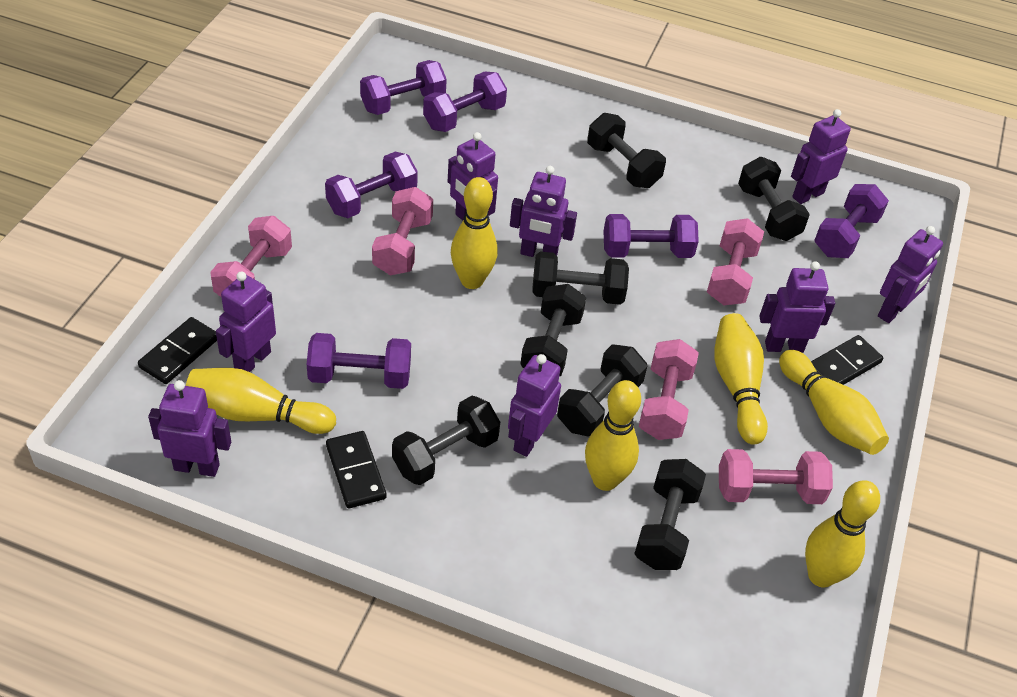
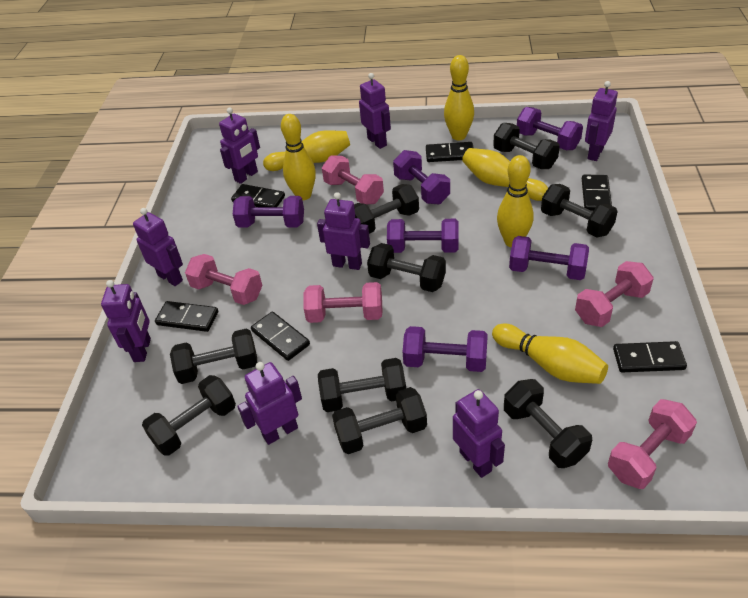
black domino: [138,317,217,384] [326,431,386,508] [811,335,883,385] = 3 -> [155,301,218,332] [231,184,285,207] [251,312,310,361] [426,142,473,162] [582,175,612,211] [613,341,687,372] = 6
black dumbbell: [392,396,500,485] [520,284,586,376] [533,251,629,305] [557,344,647,437] [587,113,666,188] [634,459,706,570] [738,157,810,241] = 7 -> [142,375,236,456] [170,329,257,384] [318,358,406,412] [332,387,427,454] [354,184,419,234] [367,243,446,292] [493,123,560,169] [504,379,592,468] [541,184,618,237] = 9

